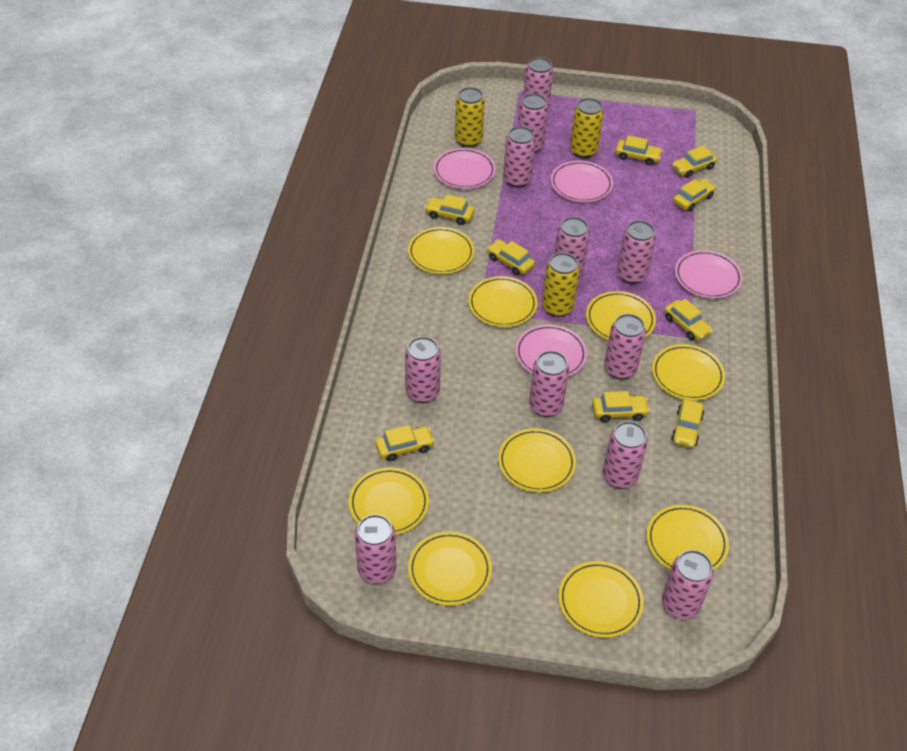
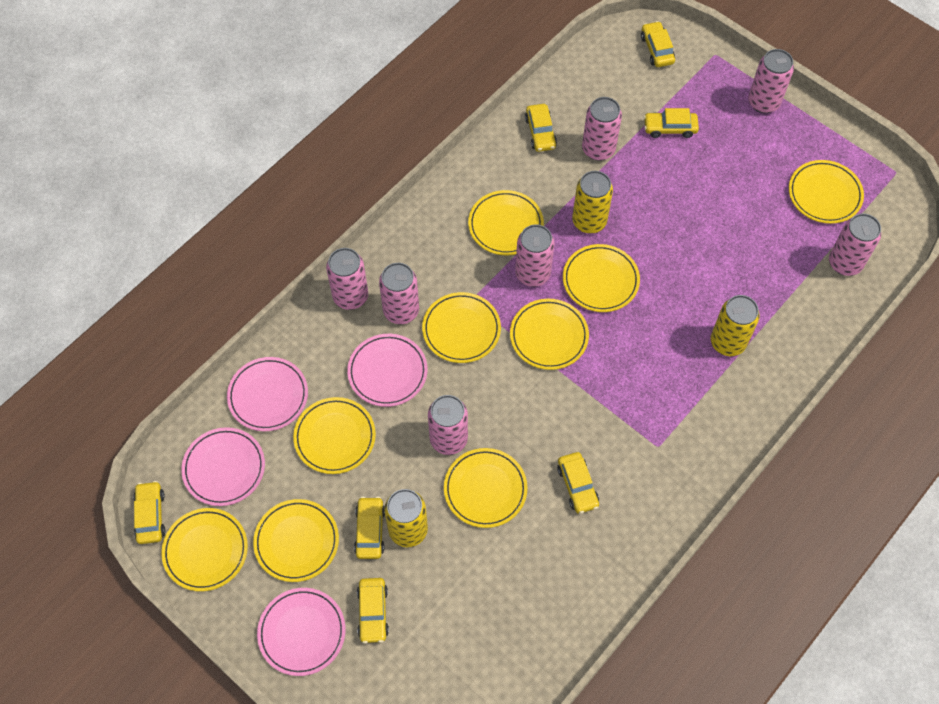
pink can: [355,514,396,584] [405,337,441,403] [503,126,536,187] [517,93,548,153] [523,57,553,110] [529,351,569,417] [554,217,590,276] [603,421,648,489] [604,314,646,379] [617,220,656,284] [662,550,714,619] = 11 -> [326,248,368,310] [379,263,419,324] [428,395,468,455] [515,224,555,287] [582,97,622,161] [748,49,794,113] [829,213,881,276] = 7
yellow car: [375,425,435,461] [425,195,475,225] [487,239,535,276] [592,391,650,422] [615,135,663,166] [664,299,713,341] [671,399,704,448] [672,146,717,178] [673,179,716,211] = 9 -> [133,481,165,544] [354,497,385,559] [357,578,389,643] [525,104,557,152] [557,452,599,514] [641,21,675,67] [644,108,699,138] = 7

